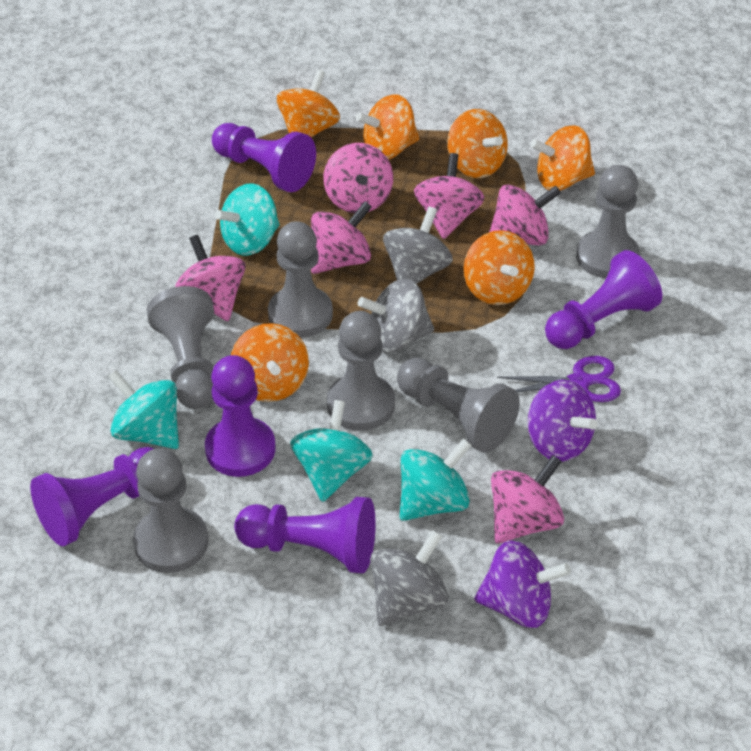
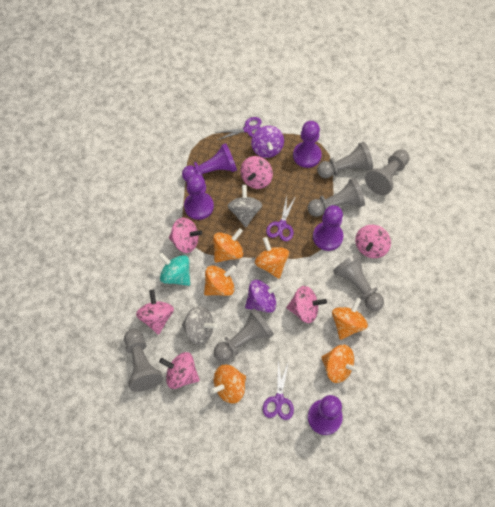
grey spinning top: [358,279,434,352] [370,530,449,626] [383,207,453,284] = 3 -> [182,306,217,345] [228,185,262,227] = 2
purple scissors: [497,356,621,402] = 1 -> [214,117,262,140] [263,361,294,420] [266,195,296,241] = 3
turquoise spinning top: [108,370,179,449] [215,183,280,256] [290,400,373,502] [400,438,472,521] = 4 -> [158,252,190,286] = 1

